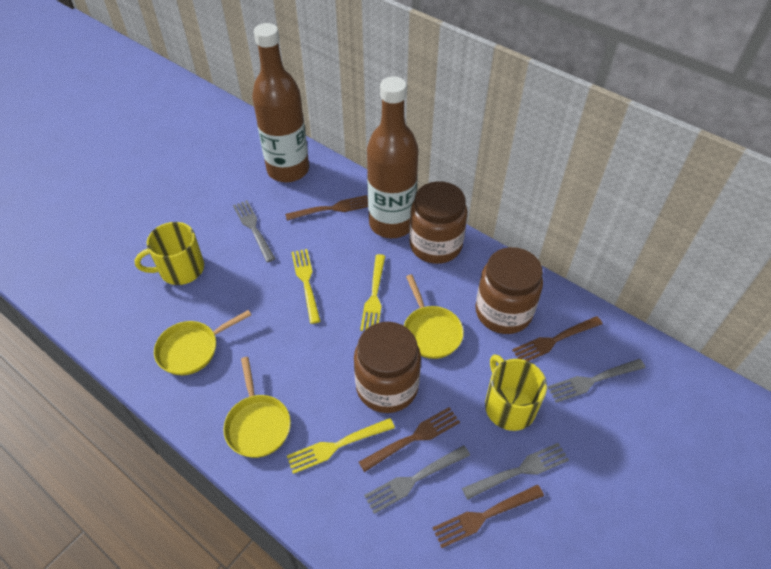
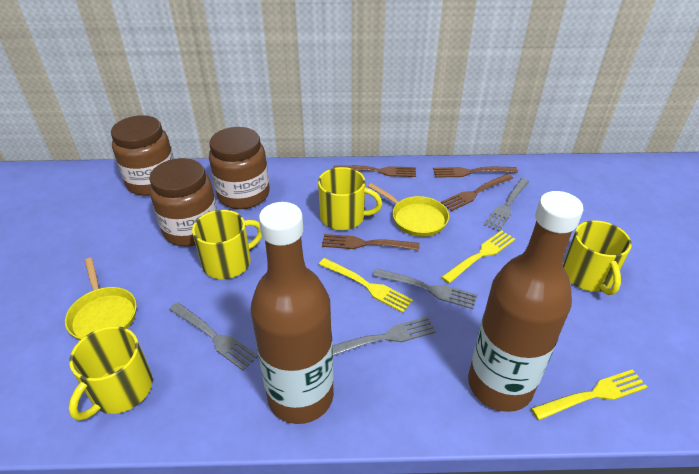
yellow mug: [135,222,204,285] [485,354,547,431] = 2 -> [69,326,153,421] [192,210,262,279] [318,167,382,230] [563,220,632,295] = 4
yellow pan: [154,310,251,375] [223,357,291,458] [404,274,464,359] = 3 -> [65,258,137,340] [368,183,449,237] = 2

